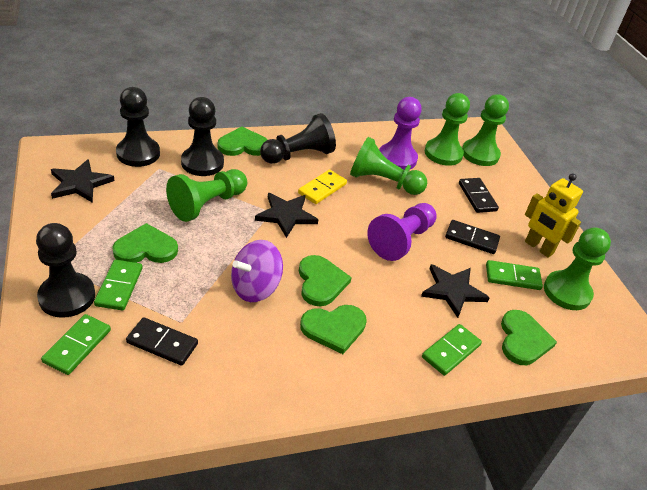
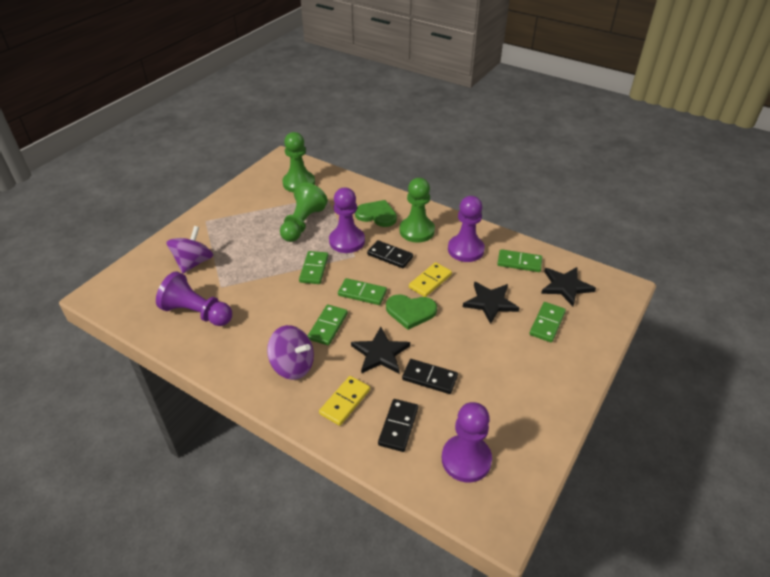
black pawn: [36,223,95,318] [116,87,160,167] [181,97,224,176] [260,113,336,164] = 4 -> none = 0
green domino: [41,314,111,375] [94,260,143,311] [422,324,482,376] [486,260,543,290] = 4 -> [299,251,329,284] [308,305,348,345] [338,278,387,305] [497,249,542,272] [529,302,566,342] = 5
green heart: [112,223,178,263] [218,126,268,156] [299,255,352,306] [300,305,367,354] [501,310,557,365] = 5 -> [355,200,397,227] [386,294,437,330] = 2
green pawn: [166,169,247,222] [350,137,427,195] [425,93,470,166] [462,94,509,166] [544,227,611,310] = 5 -> [280,183,328,242] [282,132,315,193] [400,178,435,242] = 3
purple pawn: [367,203,437,261] [379,97,422,170] = 2 -> [156,271,232,326] [329,187,365,253] [442,402,492,483] [448,196,485,262] = 4
purple spinning top: [231,240,283,302] = 1 -> [166,226,213,273] [267,325,314,380] = 2
yellow domino: [298,170,347,204] = 1 -> [319,376,370,426] [409,262,452,297] = 2
yellow robot: [525,173,583,258] = 1 -> none = 0

